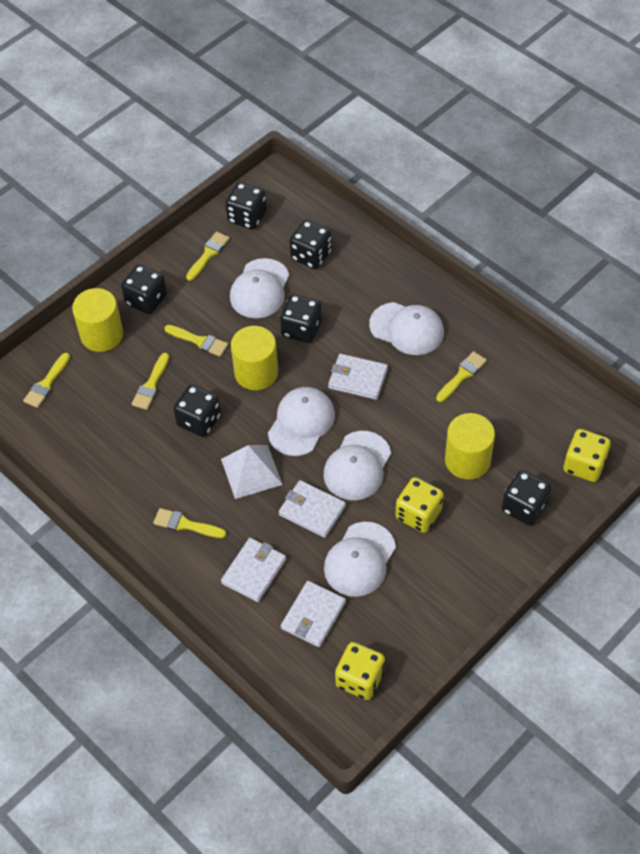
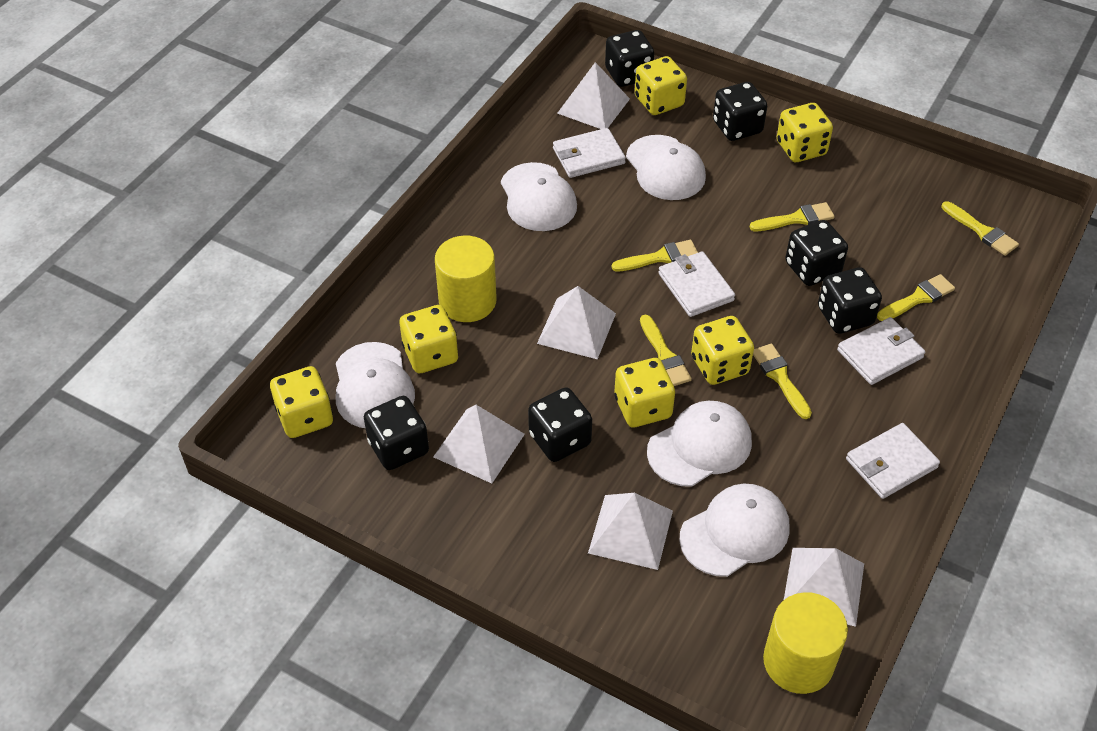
white pyramid: [221,445,283,499] = 1 -> [433,405,525,483] [537,286,616,359] [557,62,630,129] [588,493,673,570] [784,548,864,627] = 5
yellow cylinder: [72,288,123,352] [231,326,278,390] [445,413,495,480] = 3 -> [435,236,497,322] [763,592,848,694] = 2
yellow dice: [335,642,385,700] [396,477,444,533] [564,429,611,482] = 3 -> [270,366,333,438] [400,305,458,373] [614,358,675,427] [635,56,687,115] [691,316,754,385] [777,103,833,162] = 6

